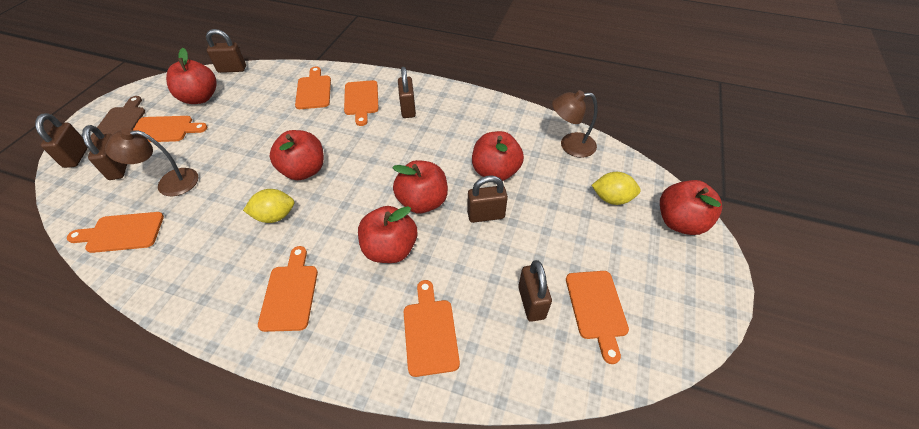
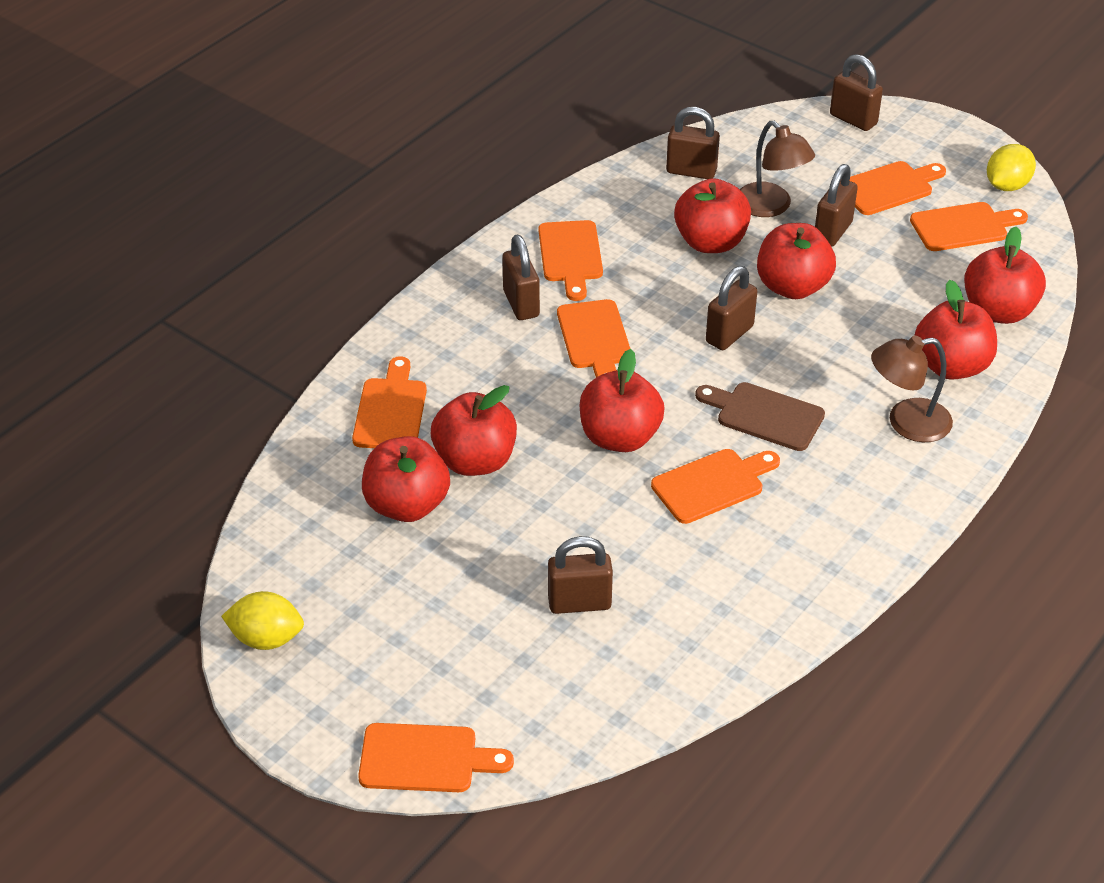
red apple: [166,48,216,104] [270,130,324,180] [358,206,417,263] [392,160,448,213] [472,131,524,181] [660,180,722,235] = 6 -> [362,436,450,522] [431,385,517,476] [580,349,665,452] [674,178,751,253] [757,223,836,299] [915,280,997,380] [964,227,1046,324] = 7

